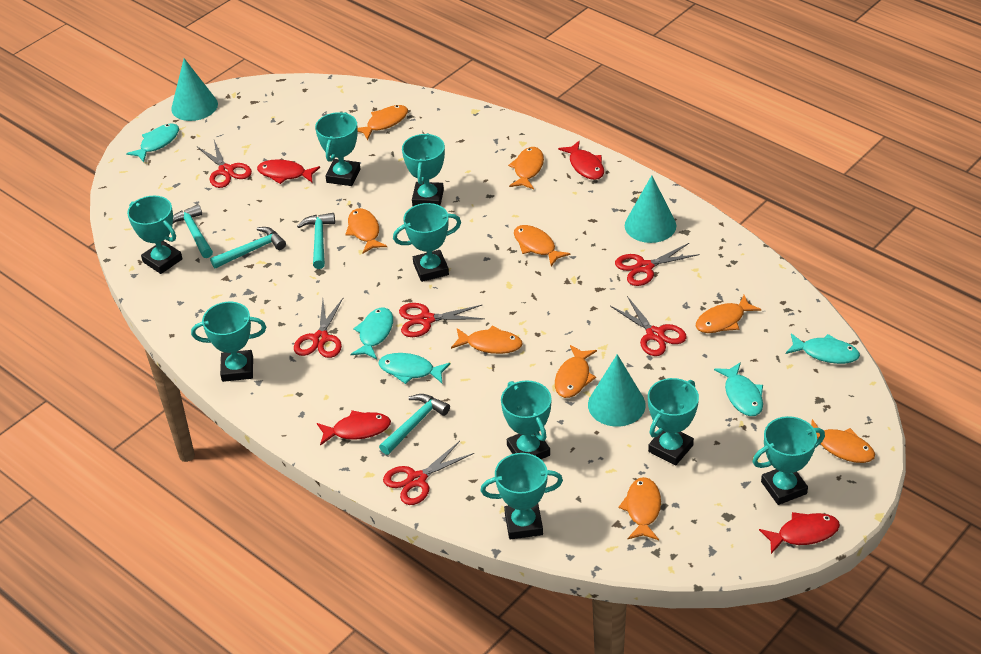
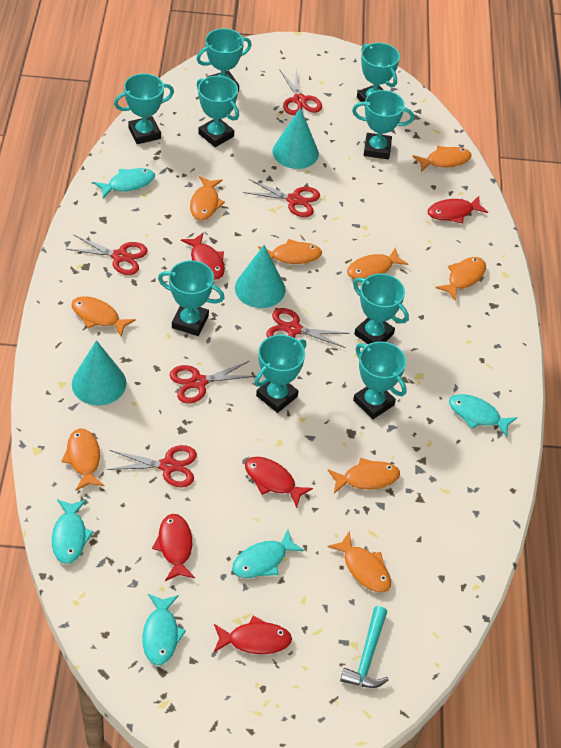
red fish: [257,159,320,184] [317,410,391,446] [558,141,604,180] [759,512,840,554] = 4 -> [152,514,195,581] [181,233,225,280] [214,616,292,654] [245,457,313,508] [428,196,488,223] = 5
turquoise hammer: [173,204,213,258] [210,227,286,269] [297,213,335,269] [379,394,450,455] = 4 -> [340,606,389,688] = 1

